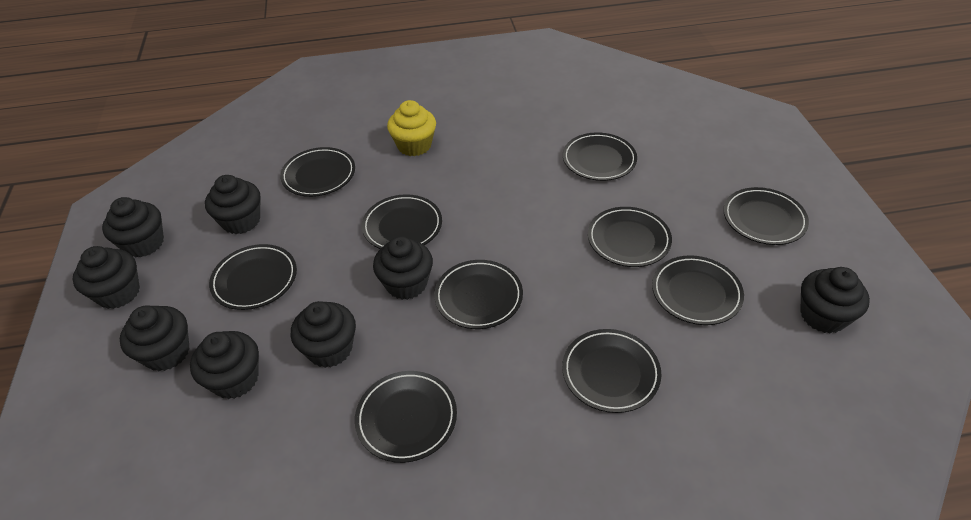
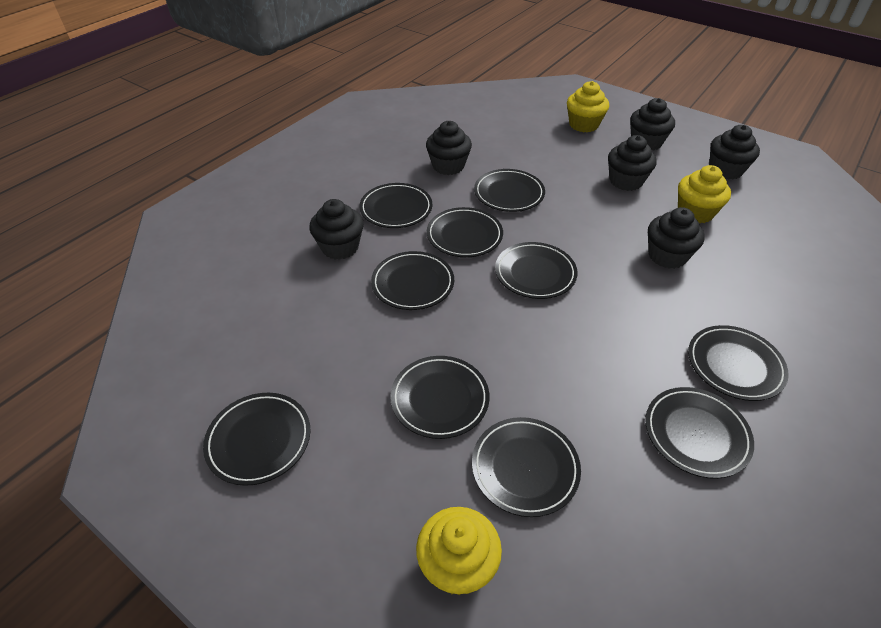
black cupcake: [73,246,140,309] [102,197,164,258] [120,305,189,371] [190,331,259,399] [205,175,260,234] [291,301,356,368] [373,236,433,300] [800,267,870,333] = 8 -> [309,199,364,260] [426,121,472,175] [608,135,657,191] [630,98,675,150] [648,207,705,269] [709,125,760,179] = 6
yellow cupcake: [387,100,436,156] = 1 -> [416,507,502,595] [567,81,609,133] [678,165,731,223] = 3

